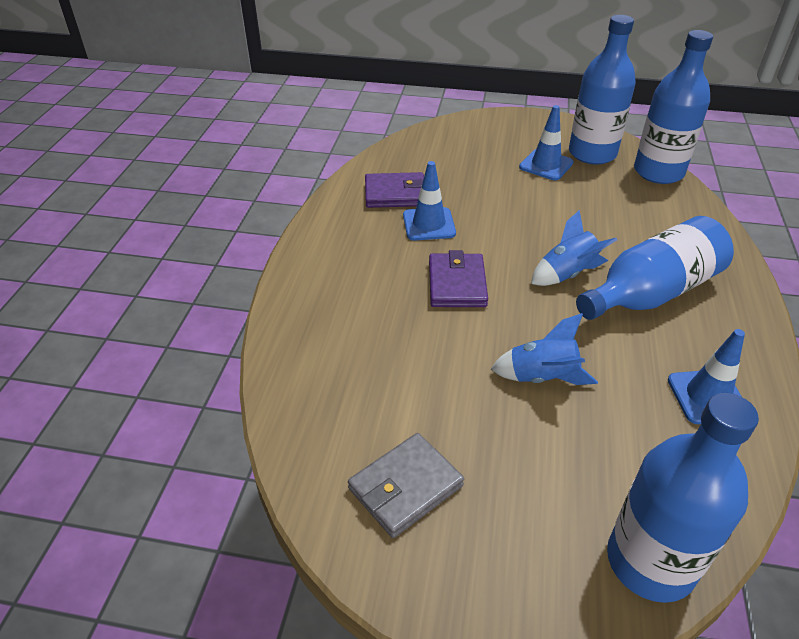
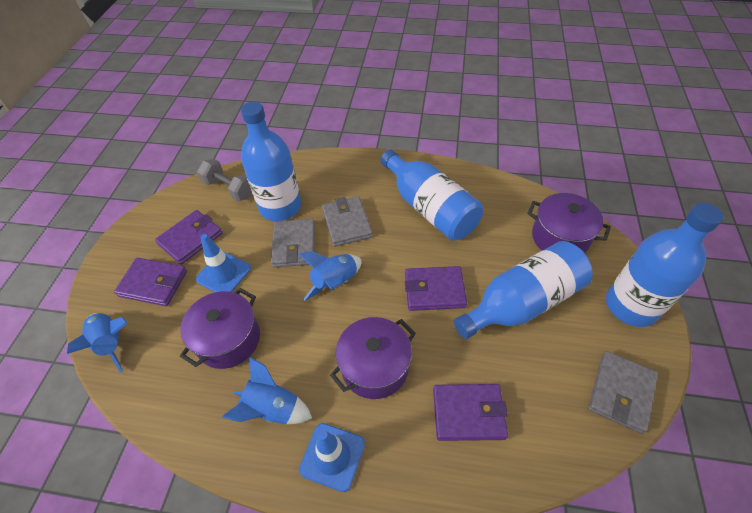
blue rocket: [491,313,598,385] [531,210,617,286] = 2 -> [67,313,128,373] [222,357,312,424] [299,251,362,301] = 3
blue traffic cone: [403,161,456,241] [519,105,574,180] [668,329,745,424] = 3 -> [196,234,251,292] [299,423,365,492] = 2
grey dumbbell: none = 0 -> [197,159,252,201] = 1
grey wallet: [348,433,464,538] = 1 -> [271,219,315,267] [322,196,373,247] [588,351,658,434] = 3
purple pot: none = 0 -> [180,288,260,369] [330,317,416,399] [527,193,611,253] = 3
purple wallet: [365,172,424,208] [429,250,488,307] = 2 -> [114,258,187,306] [155,210,222,265] [405,266,467,311] [433,384,508,441] = 4

